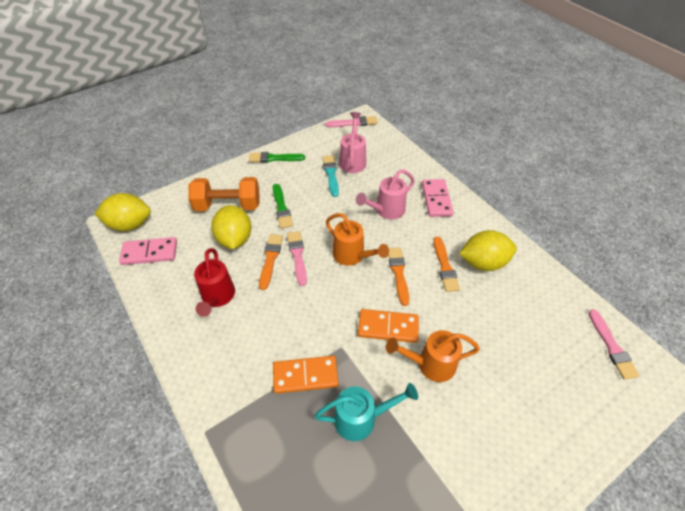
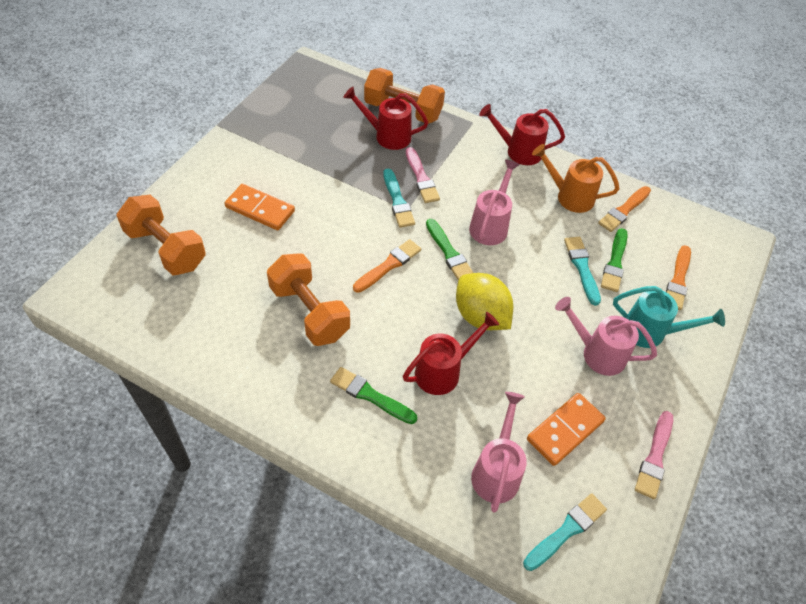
green brush: [249,152,305,163] [273,184,293,229] = 2 -> [330,367,417,424] [426,219,473,280] [601,228,628,292] = 3
orange dumbbell: [188,177,259,211] = 1 -> [116,195,206,275] [267,253,350,346] [364,68,445,124] = 3
orange watering can: [326,213,389,266] [386,330,480,382] = 2 -> [532,144,620,213] = 1
pink brush: [287,231,307,286] [325,116,378,127] [588,309,640,380] = 3 -> [406,147,440,203] [635,411,673,499] = 2
pink domino: [119,237,177,265] [422,179,454,217] = 2 -> none = 0
pink watering can: [339,112,366,173] [356,169,415,220] = 2 -> [469,159,520,245] [471,392,527,513] [555,297,657,376] = 3
red watering can: [194,248,235,317] = 1 -> [343,86,428,150] [403,312,499,395] [479,104,565,165] = 3
turquoise brush: [322,155,339,197] = 1 -> [383,168,415,228] [523,493,607,571] [564,237,601,306] = 3
yellow lemon: [94,193,151,231] [211,205,252,249] [459,230,517,271] = 3 -> [456,273,513,330] = 1

